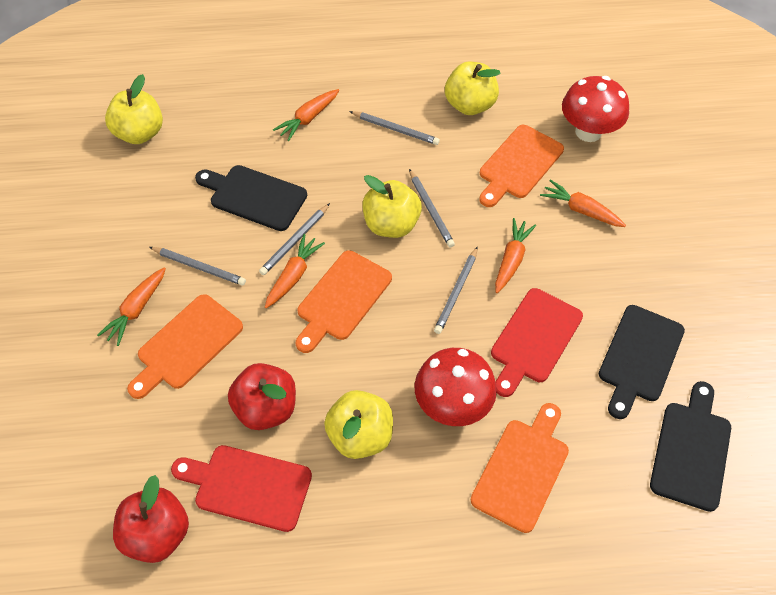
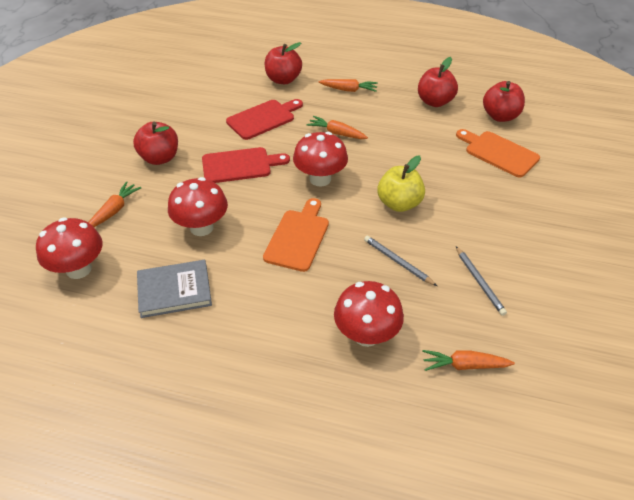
black cutting board: [195,165,307,231] [599,305,685,419] [650,381,731,512] = 3 -> none = 0
grey book: none = 0 -> [137,260,212,318] = 1
grey pencil: [149,247,246,286] [259,203,330,275] [349,111,440,145] [409,169,455,248] [434,246,478,334] = 5 -> [364,236,437,286] [456,246,507,316] = 2
orange carrot: [97,267,166,346] [265,234,325,308] [273,89,339,141] [495,218,536,293] [540,179,626,227] = 5 -> [88,182,141,227] [306,116,368,139] [319,79,378,92] [422,350,515,371] = 4
orange cutting board: [127,294,243,399] [296,250,392,353] [471,403,569,533] [479,125,564,207] = 4 -> [263,198,329,272] [456,129,540,178] = 2
red apple: [113,475,189,563] [228,363,296,430] = 2 -> [133,122,178,165] [265,42,302,84] [418,57,458,107] [483,81,525,122] = 4
red mushroom: [415,348,497,426] [562,76,629,142] = 2 -> [36,217,103,279] [168,177,228,236] [293,132,348,186] [334,281,404,347] = 4
yellow apple: [105,74,163,144] [324,390,393,459] [362,175,422,238] [445,62,501,115] = 4 -> [377,156,425,212] = 1

